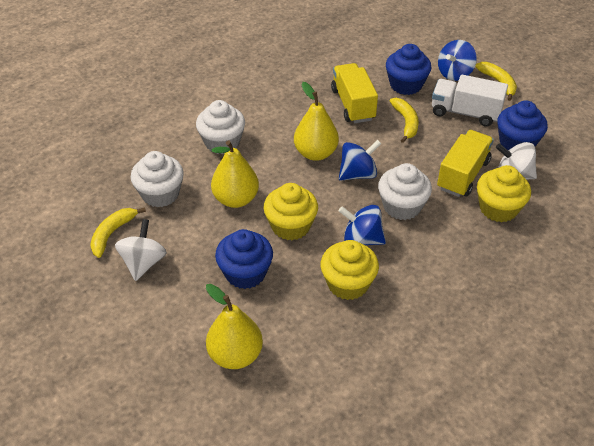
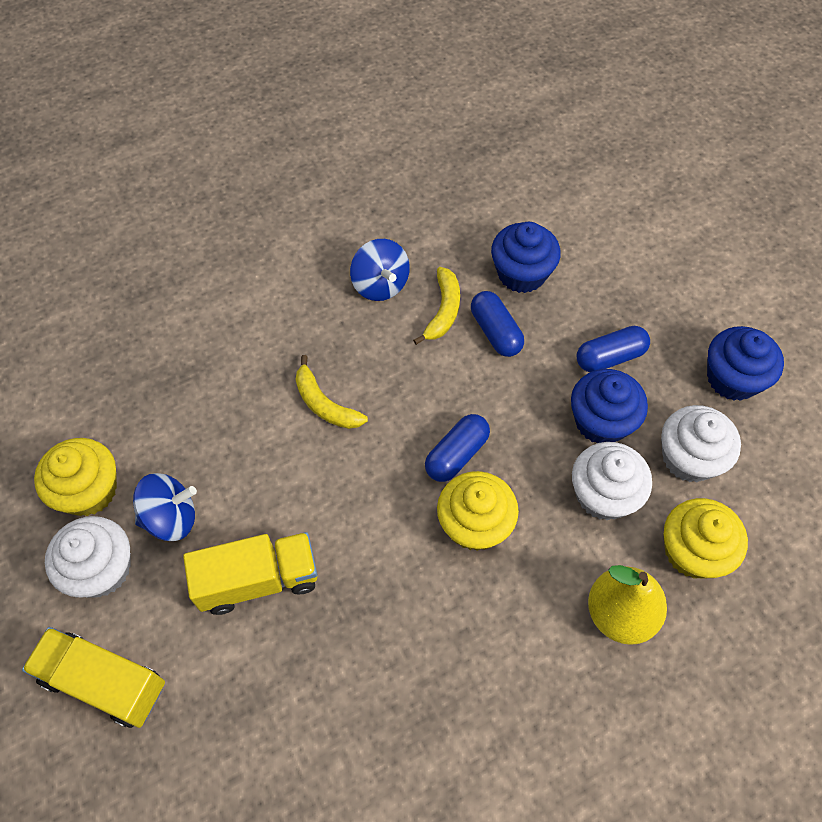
blue capsule: none = 0 -> [425,414,490,482] [471,291,524,357] [577,326,650,372] = 3
blue spinning top: [339,140,381,181] [339,205,386,245] [438,40,477,81] = 3 -> [133,473,197,541] [350,239,410,301] = 2
white spinning top: [115,219,167,281] [496,142,537,179] = 2 -> none = 0
white truck: [432,75,508,127] = 1 -> none = 0
yellow banana: [90,207,146,258] [390,98,419,143] [475,62,517,101] = 3 -> [296,355,368,429] [413,267,460,345] = 2
yellow pear: [206,284,263,369] [211,140,259,208] [294,82,339,161] = 3 -> [588,565,667,645] = 1

